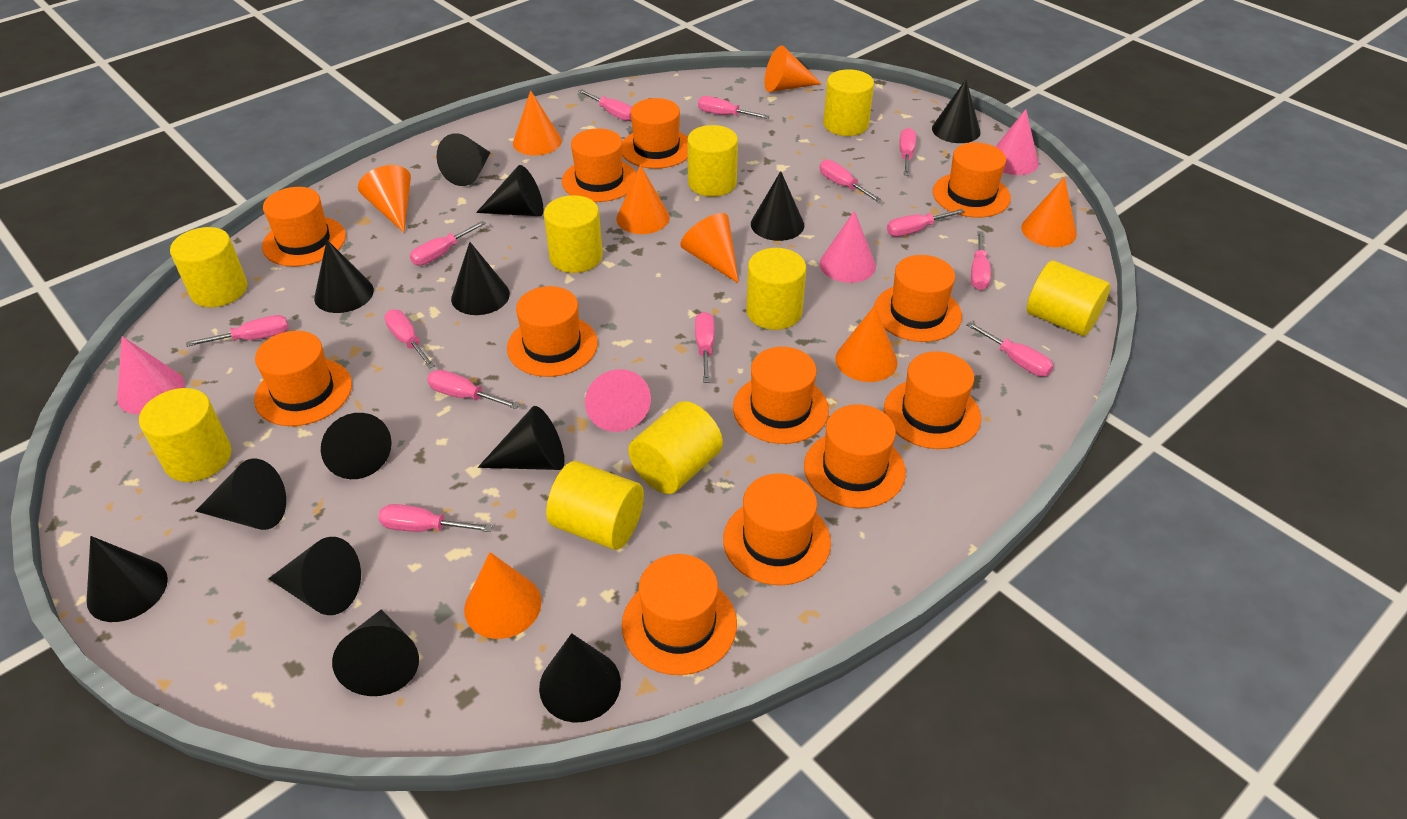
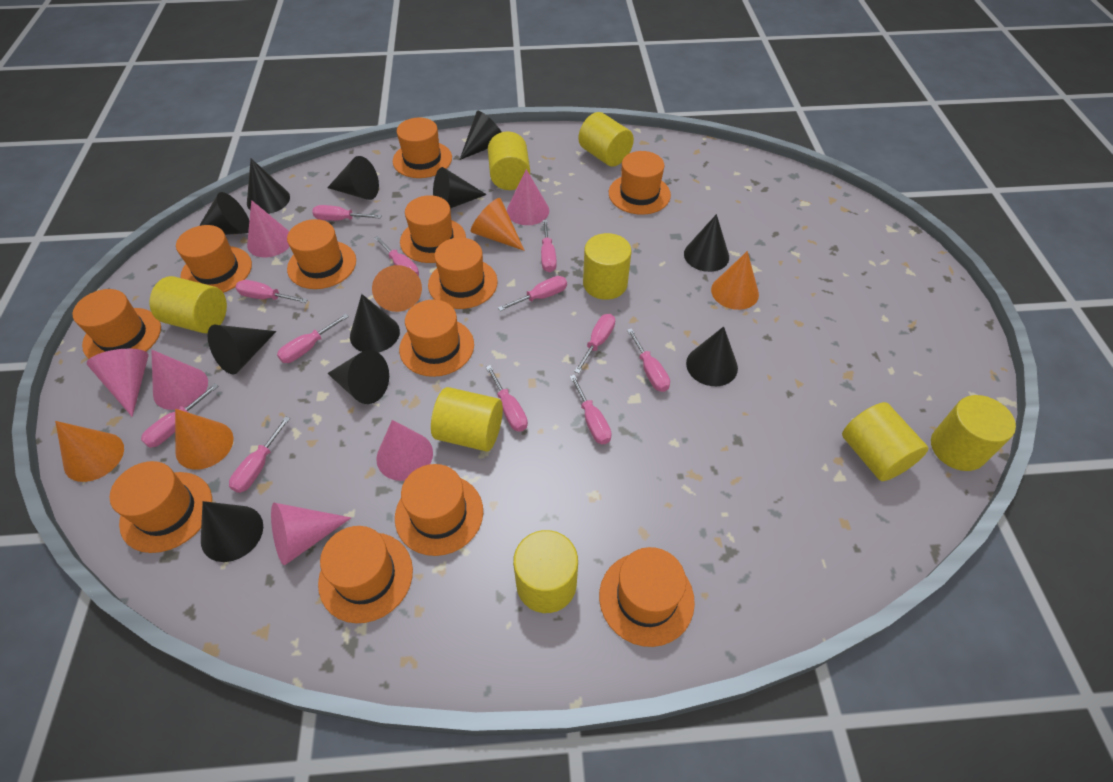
black cone: [87,536,168,622] [196,458,286,530] [268,537,361,615] [314,240,374,313] [321,413,392,479] [332,609,419,696] [437,133,491,186] [451,242,510,315] [476,165,543,216] [478,406,564,470] [539,633,621,723] [751,171,804,241] [932,80,980,143] = 13 -> [199,192,249,235] [201,501,263,562] [208,325,276,374] [247,159,290,214] [327,156,379,200] [327,350,389,404] [350,294,400,352] [433,167,487,209] [460,111,502,160] [684,214,729,272] [686,326,738,386] = 11
orange cone: [358,165,411,232] [464,552,542,639] [513,90,562,155] [616,165,670,234] [680,213,739,283] [764,46,821,92] [835,305,898,382] [1021,177,1077,247] = 8 -> [55,421,124,482] [175,409,233,470] [372,265,422,312] [471,198,525,251] [711,251,759,310] = 5
pink cone: [117,336,185,414] [585,369,651,432] [820,211,876,283] [996,109,1039,175] = 4 -> [87,349,149,417] [151,350,208,410] [247,200,290,257] [271,503,351,565] [376,420,433,481] [507,169,549,225] = 6
pink screwdriver: [186,315,289,347] [378,504,492,532] [384,309,435,369] [410,221,486,266] [427,370,519,409] [578,89,632,121] [695,312,715,383] [698,96,770,119] [820,160,882,202] [887,209,965,237] [899,128,916,176] [966,322,1054,376] [971,231,991,290] = 13 -> [141,384,219,448] [229,416,290,493] [235,280,308,303] [277,314,349,363] [312,205,382,221] [374,236,419,276] [486,365,528,432] [498,276,567,311] [541,220,557,272] [570,374,612,444] [574,314,615,373] [627,328,670,392] = 12
yellow cylinder: [139,388,232,482] [170,227,247,307] [544,195,603,273] [546,461,644,550] [628,401,723,494] [687,125,738,197] [746,248,806,330] [823,69,874,136] [1027,261,1110,336] = 9 -> [150,276,227,333] [431,387,503,452] [488,131,530,190] [513,530,578,613] [578,112,634,167] [583,233,632,300] [842,402,928,481] [931,395,1016,471] = 8

